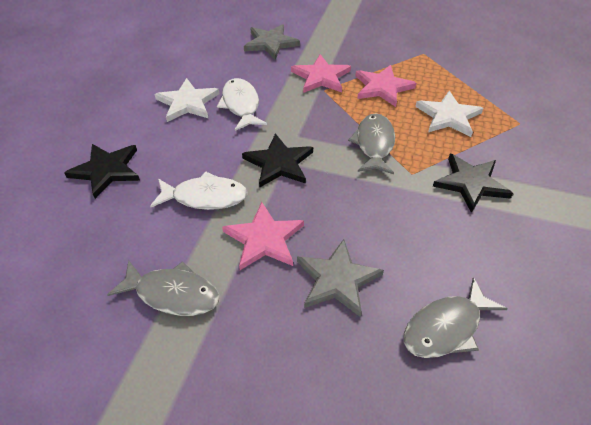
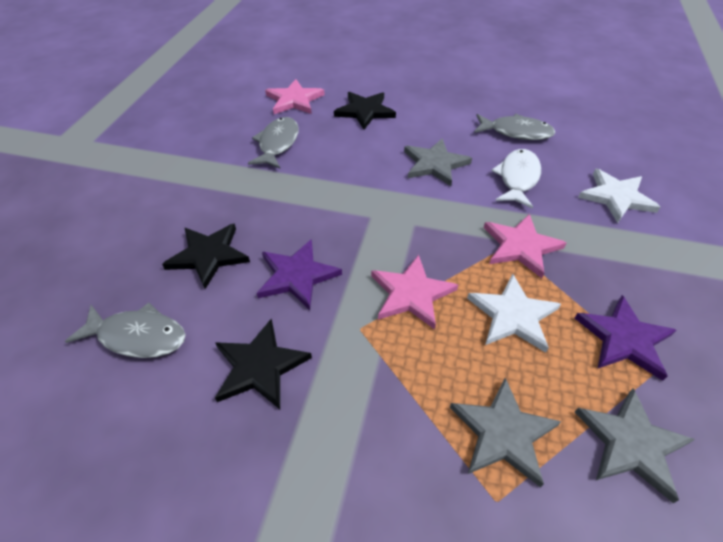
grey star: [244,24,300,60] [297,239,384,317] = 2 -> [404,138,472,186] [450,378,561,488] [575,388,695,503] = 3
purple star: none = 0 -> [257,239,342,310] [575,295,676,381] = 2
white fish: [150,171,248,210] [217,78,267,131] = 2 -> [491,149,541,209] = 1

